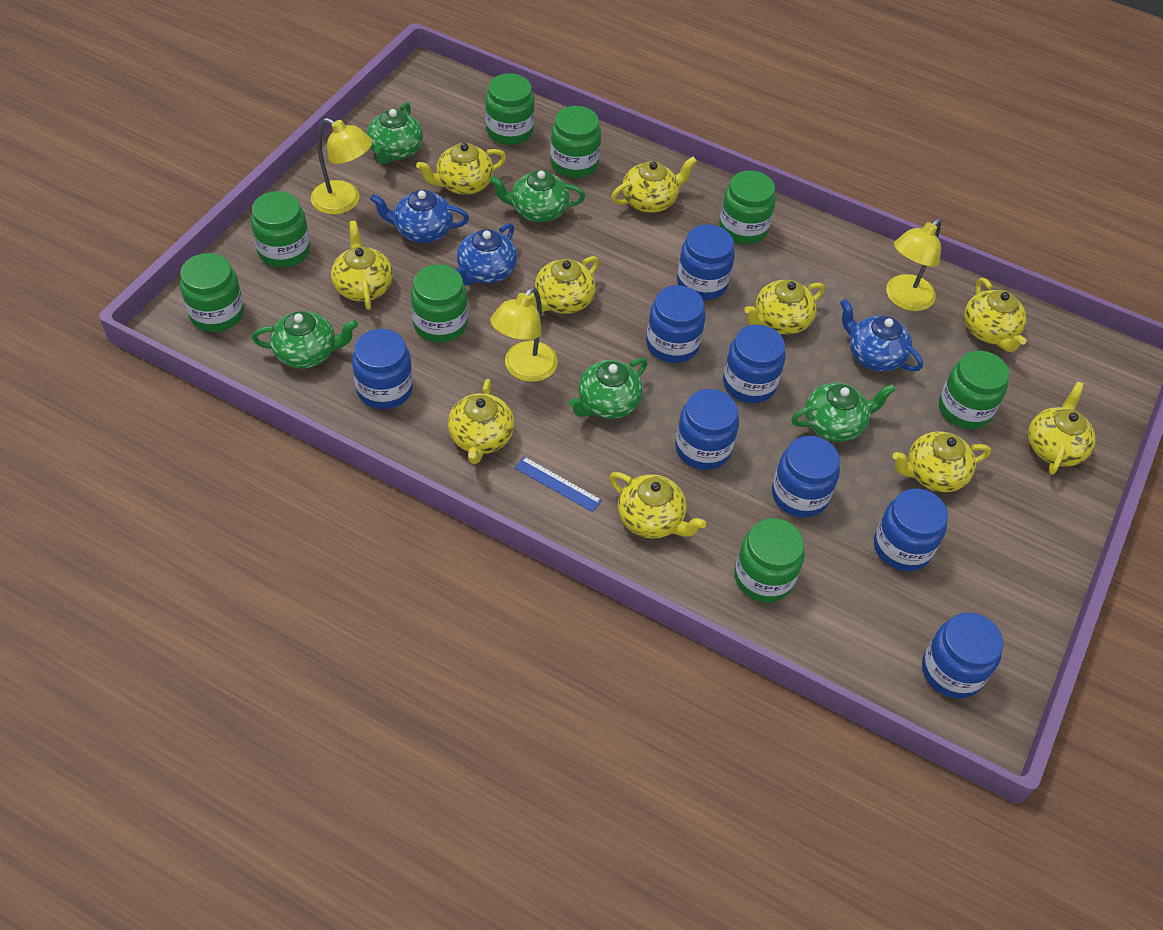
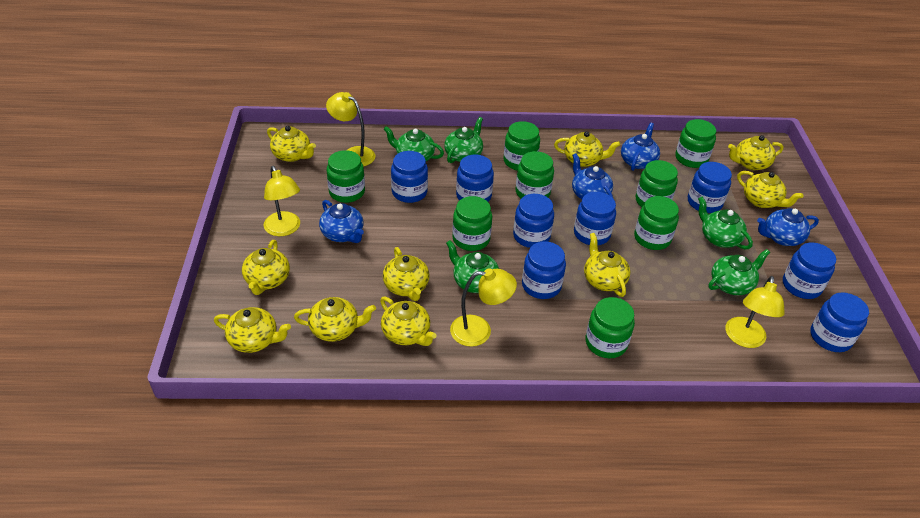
blue ruler: [514,457,602,512] = 1 -> none = 0
blue teapot: [370,190,469,243] [455,223,517,286] [840,299,923,372] = 3 -> [319,200,364,243] [572,153,613,199] [621,123,660,171] [757,208,819,246] = 4
yellow lamp: [311,118,372,215] [490,287,558,382] [886,218,941,311] = 3 -> [264,166,300,236] [326,92,375,166] [450,268,517,347] [725,276,785,348] = 4

